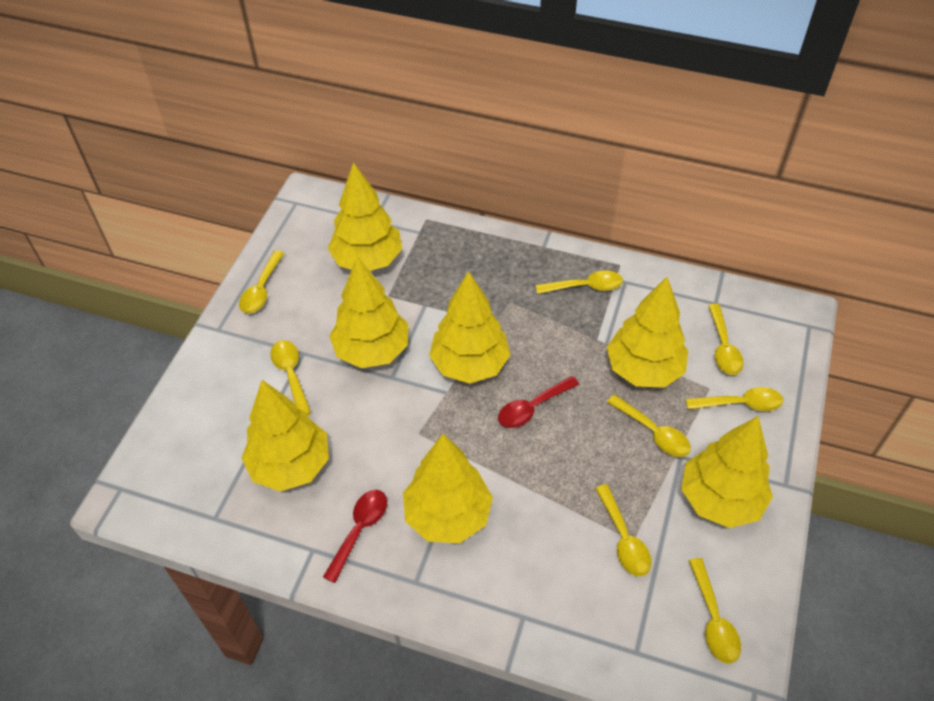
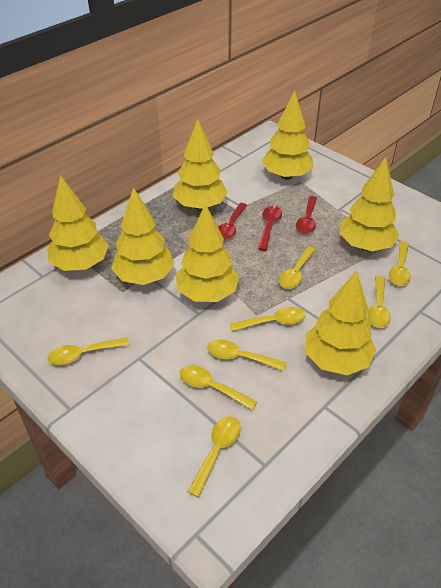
red spoon: [323,490,387,583] [498,376,579,428] = 2 -> [218,203,247,241] [258,206,282,251] [296,196,317,234] = 3

